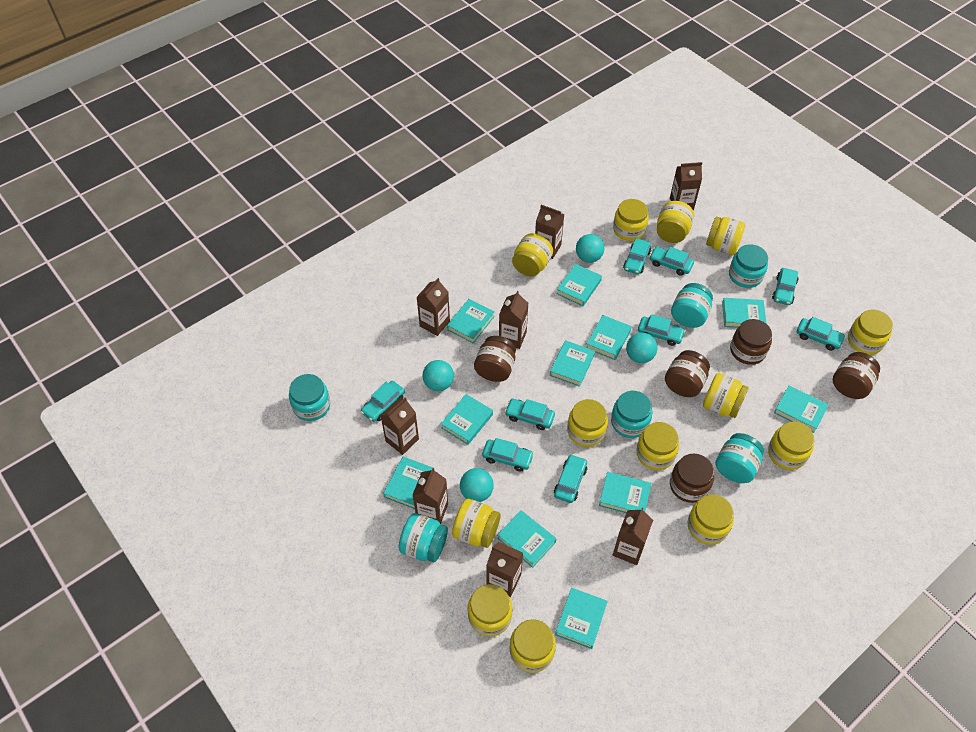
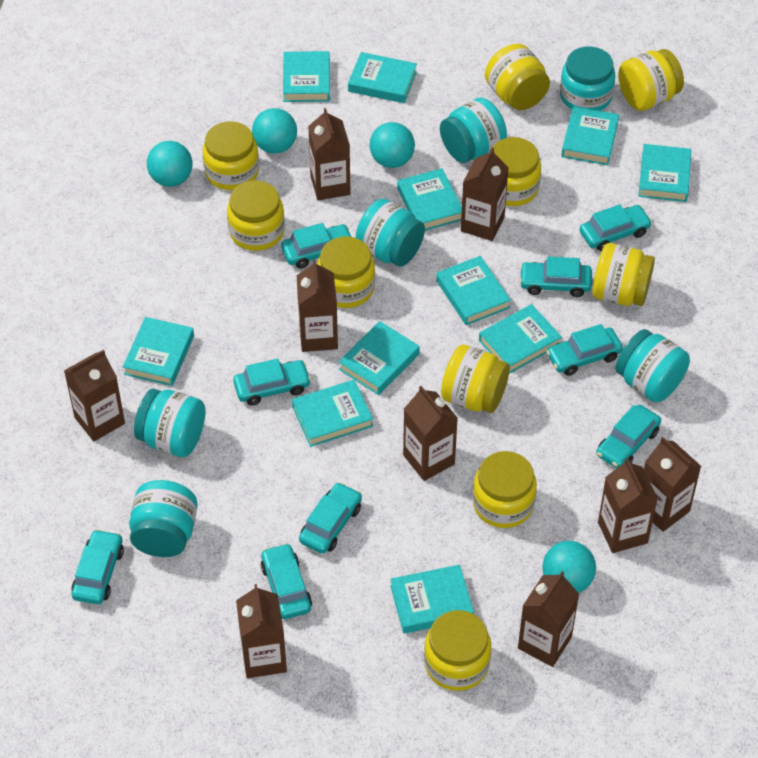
brown carton: [381,397,419,455] [413,468,448,524] [417,278,450,336] [487,542,523,597] [499,291,528,349] [535,204,564,259] [613,508,653,565] [670,162,702,211] = 8 -> [64,350,125,441] [236,584,287,678] [297,259,338,352] [308,108,351,200] [403,386,458,481] [461,147,508,241] [518,571,579,667] [598,458,658,553] [644,437,701,532] = 9
brown jar: [474,336,516,382] [665,350,710,397] [670,454,714,503] [730,319,772,365] [833,352,880,399] = 5 -> none = 0
yellow jar: [452,499,500,548] [468,584,513,637] [510,619,556,673] [512,233,553,277] [567,399,608,447] [613,199,649,241] [636,422,679,470] [657,201,694,243] [688,494,734,545] [703,373,749,418] [706,217,745,255] [768,422,815,470] [848,309,893,355] = 13 -> [203,121,259,190] [227,180,285,251] [317,236,375,308] [424,610,491,691] [441,345,510,413] [473,451,537,528] [485,44,550,110] [493,137,541,206] [592,243,655,306] [618,49,684,111] = 10

